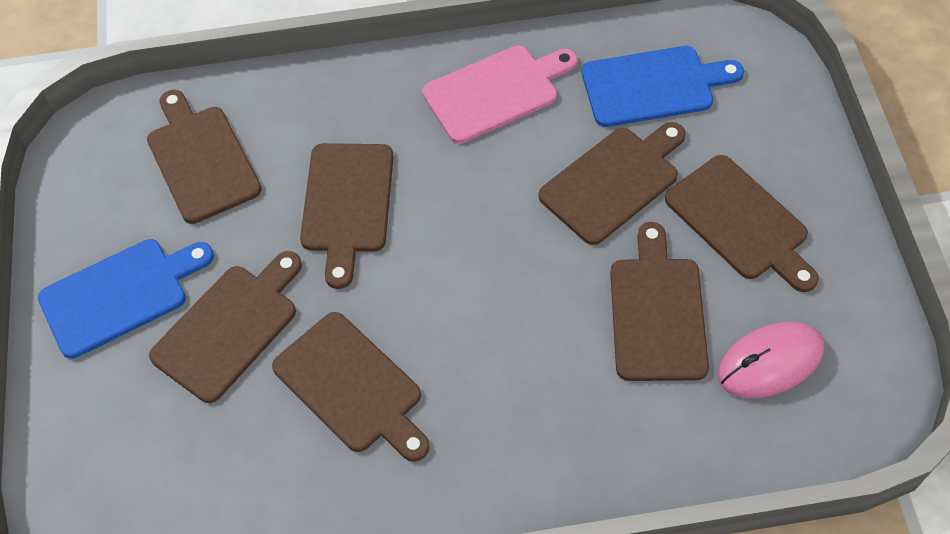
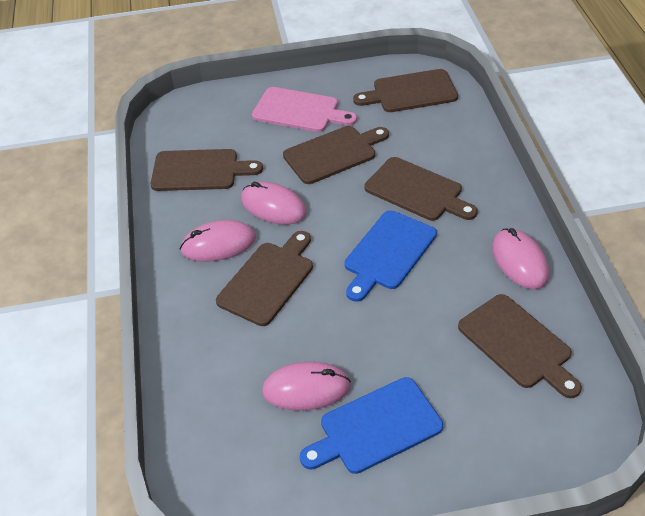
brown cutting board: [147,90,262,224] [149,251,302,403] [272,312,430,462] [300,143,394,289] [539,122,686,245] [610,222,709,381] [665,155,819,292] = 7 -> [151,149,263,191] [216,231,313,326] [283,126,389,184] [353,69,458,112] [365,157,478,221] [458,294,582,398] = 6
pink mouse: [718,322,824,398] = 1 -> [180,220,256,262] [241,182,306,225] [262,362,351,411] [492,228,549,289] = 4

